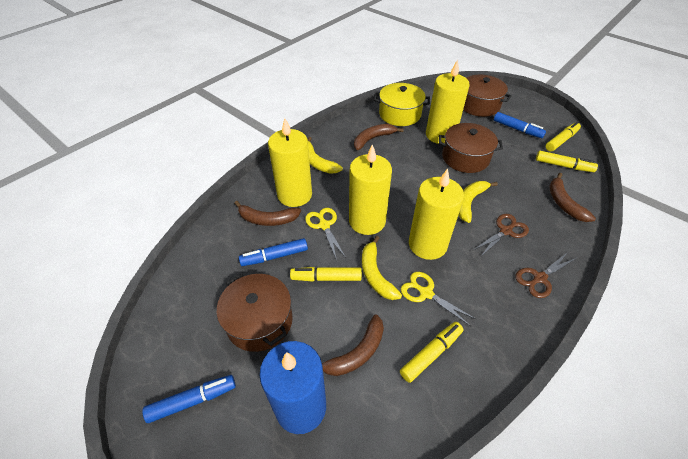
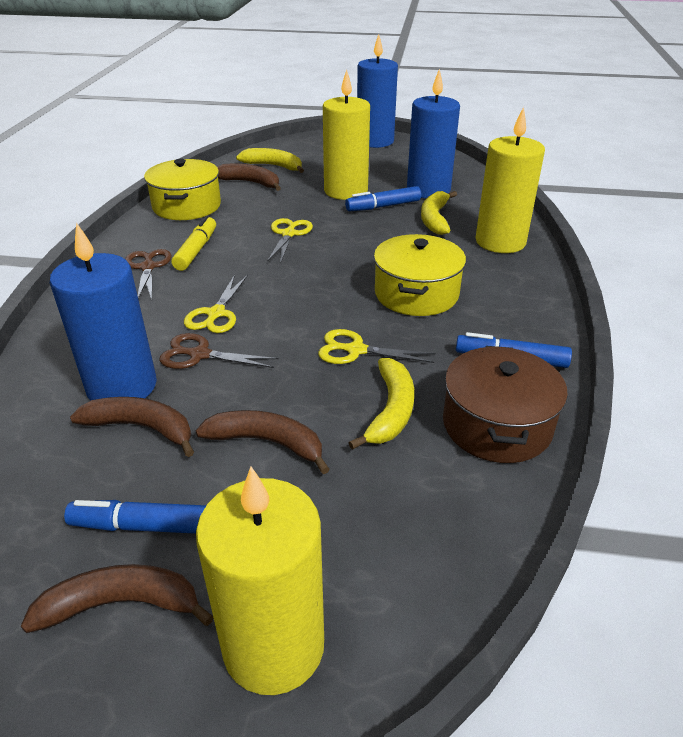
blue candle: [260,341,326,434] = 1 -> [50,222,157,400] [357,34,398,148] [407,69,460,198] = 3
brown pot: [217,274,293,352] [439,123,503,173] [463,75,512,117] = 3 -> [443,346,568,463] = 1
yellow candle: [268,118,312,207] [349,144,392,235] [409,168,464,260] [426,60,470,144] = 4 -> [196,467,324,695] [323,70,370,200] [475,107,545,253] = 3
yellow marker: [290,267,362,282] [400,322,463,383] [536,151,598,172] [545,122,581,151] = 4 -> [171,216,216,271] = 1
yellow pot: [374,83,430,126] = 1 -> [144,159,221,220] [374,234,466,316] = 2
yellow scissors: [305,208,346,260] [401,272,476,327] = 2 -> [184,275,248,333] [267,218,313,264] [318,329,436,364] = 3

